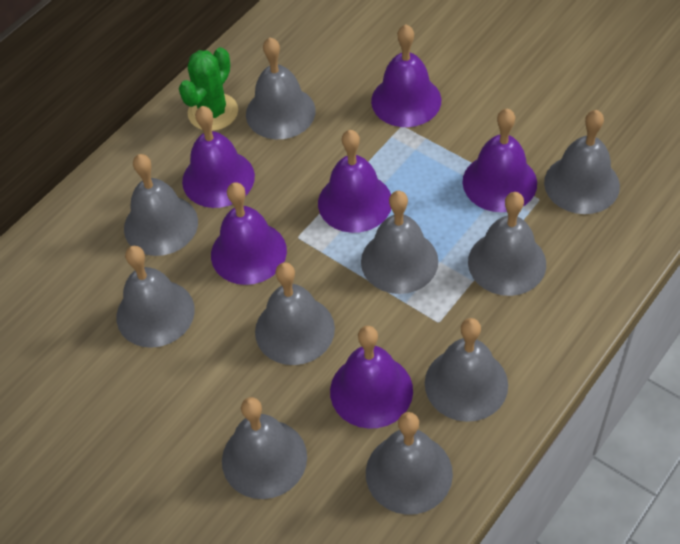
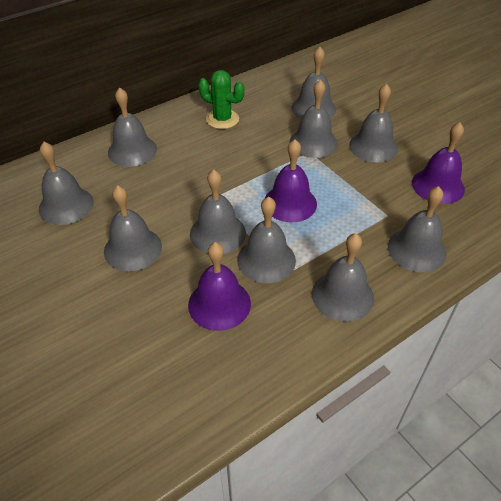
purple bell: [182,106,255,208] [211,182,287,285] [318,130,391,233] [330,326,413,429] [371,24,441,127] [463,108,537,212] = 6 -> [188,242,251,331] [264,139,317,223] [412,122,465,204] = 3

